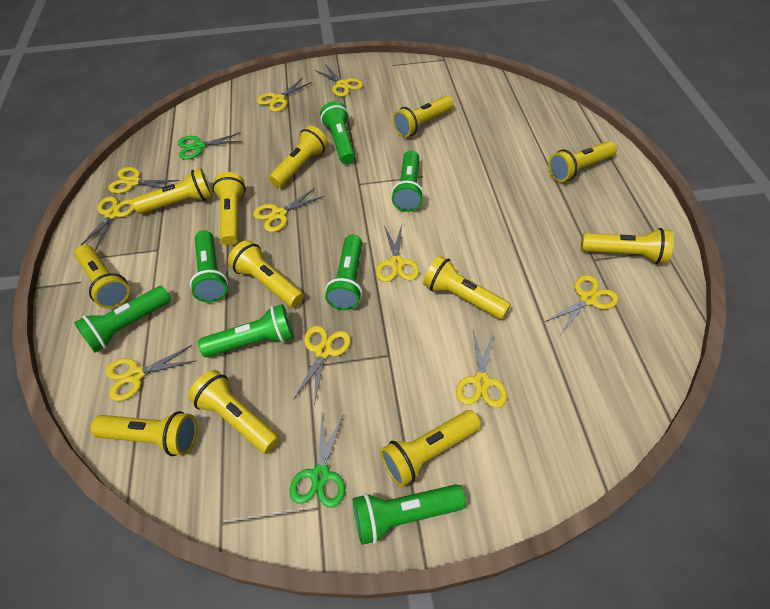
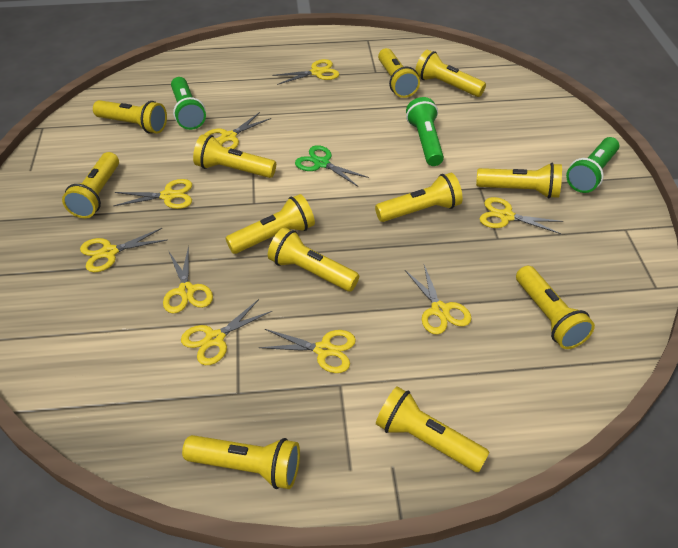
green flashlight: [74,286,171,353] [190,230,228,302] [198,304,294,357] [320,101,355,164] [325,235,362,310] [353,484,466,545] [391,150,424,212] = 7 -> [171,77,206,130] [406,97,444,166] [566,137,619,193] = 3
green scissors: [178,132,243,160] [290,414,345,508] = 2 -> [295,145,369,187] = 1
yellow scissors: [81,196,135,251] [106,345,195,401] [108,167,180,194] [253,188,324,232] [257,78,312,112] [293,326,351,405] [314,64,363,97] [376,224,419,282] [456,330,507,408] [544,275,618,335] = 10 -> [80,228,167,272] [114,179,192,209] [163,246,213,314] [181,299,272,365] [204,112,271,149] [259,329,356,373] [272,59,339,85] [405,265,472,335] [480,197,563,234] = 9

